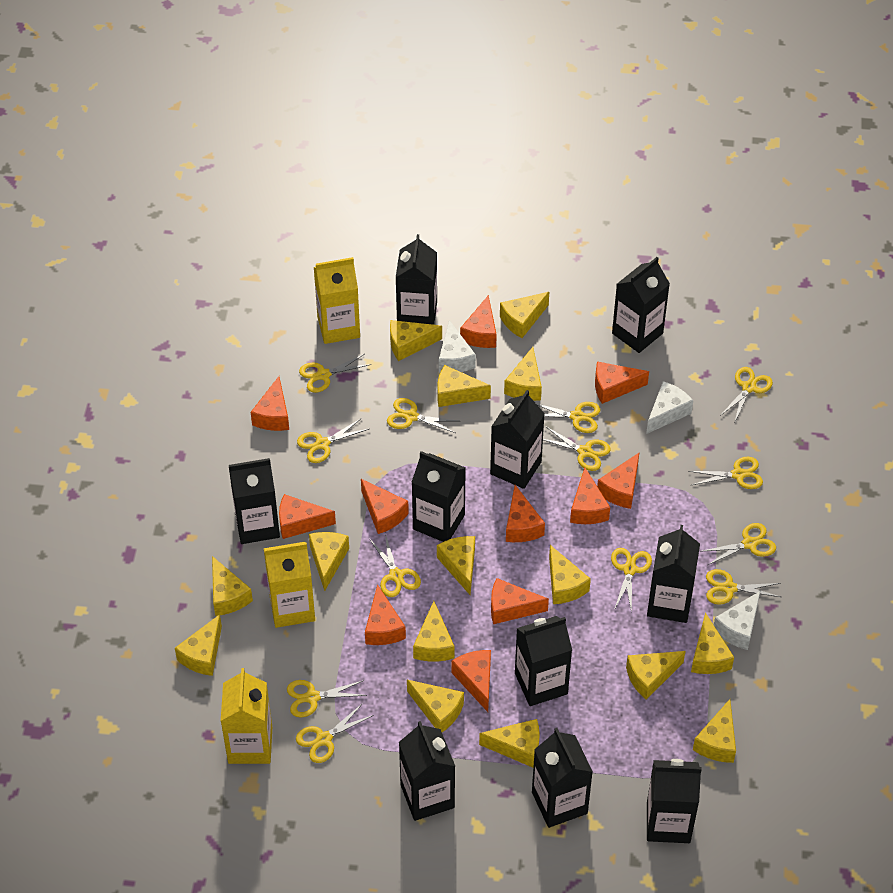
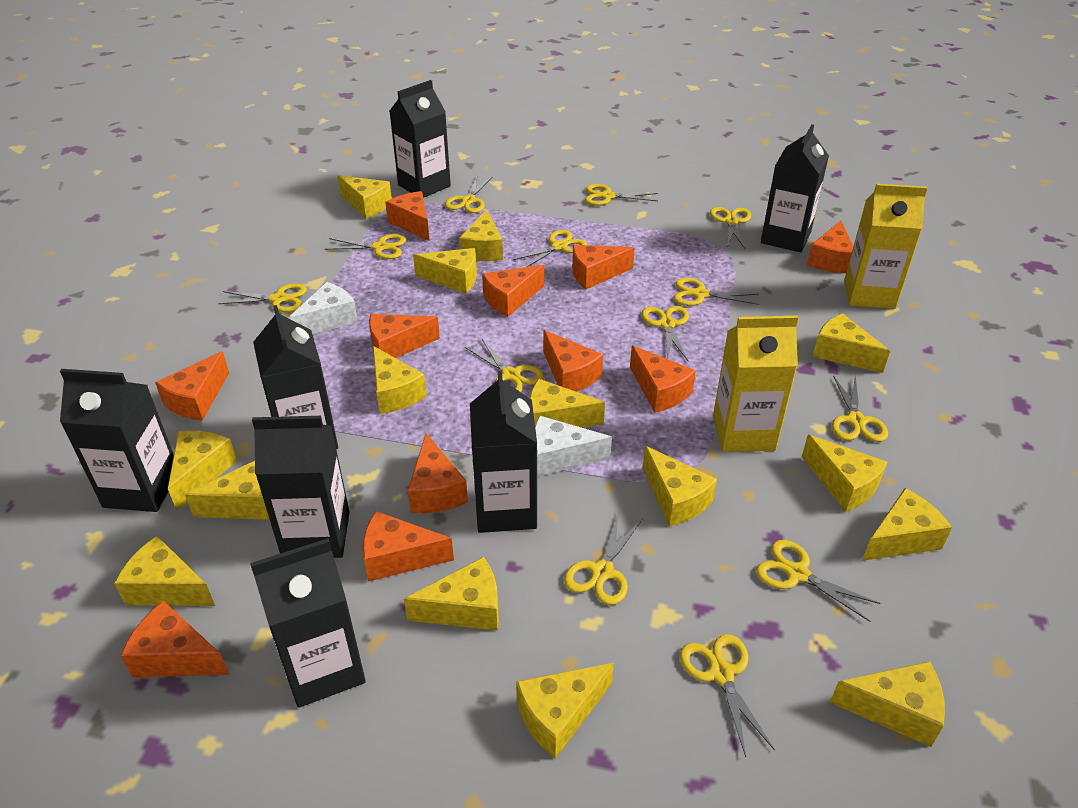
black carton: [229,458,280,544] [396,234,437,325] [399,721,455,821] [411,451,466,542] [490,390,545,489] [515,616,572,706] [532,728,593,828] [612,257,670,353] [647,525,700,623] [647,759,702,843] = 10 -> [60,369,174,512] [250,538,366,708] [252,416,350,558] [253,305,338,449] [390,80,451,198] [470,371,537,533] [761,124,829,253] = 7
white cheese: [439,320,476,373] [646,381,693,434] [714,591,760,650] = 3 -> [289,282,358,334] [535,416,612,477] = 2
yellow carton: [221,668,272,764] [264,542,315,628] [314,257,360,344] = 3 -> [713,316,798,452] [844,184,927,309] = 2

